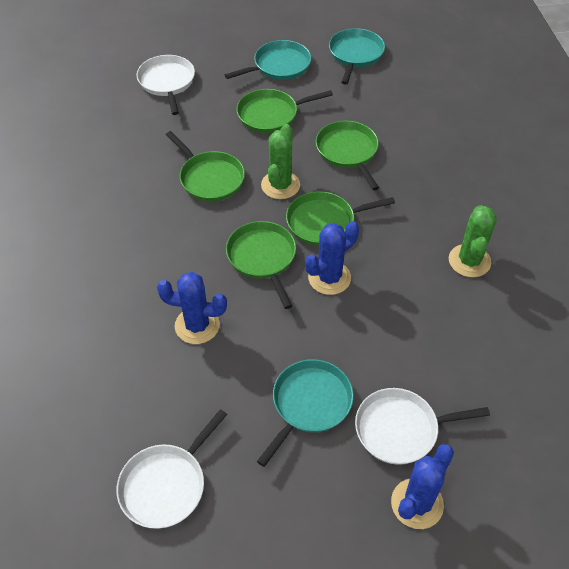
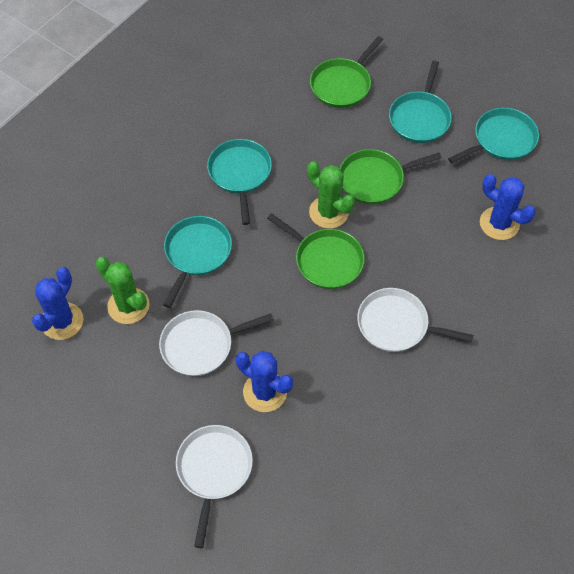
green pan: [166,131,245,202] [226,221,296,309] [237,89,333,133] [286,191,395,246] [316,121,379,190] = 5 -> [267,213,365,289] [310,36,383,108] [340,149,442,204] = 3
turquoise pan: [225,40,311,80] [257,359,354,467] [329,28,385,85] = 3 -> [164,216,232,308] [207,139,272,225] [389,61,452,143] [448,108,539,163] = 4

